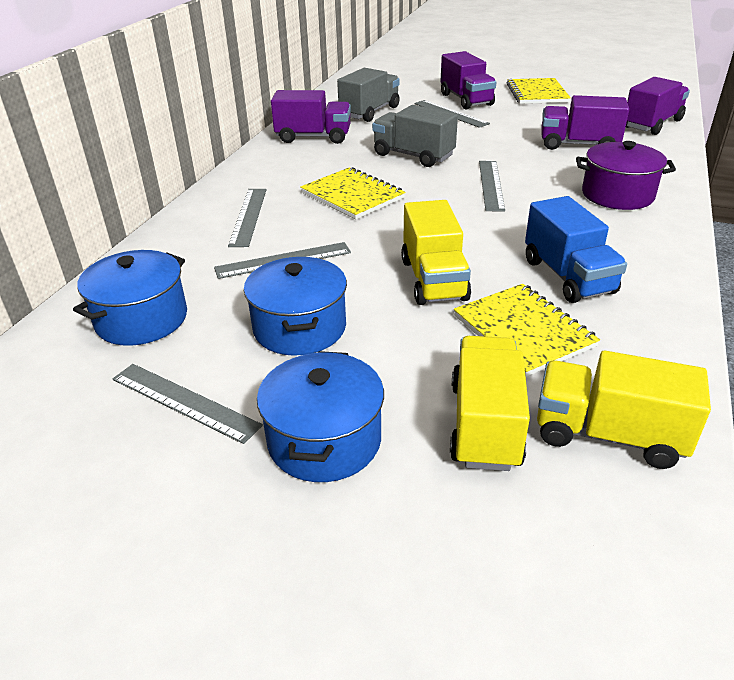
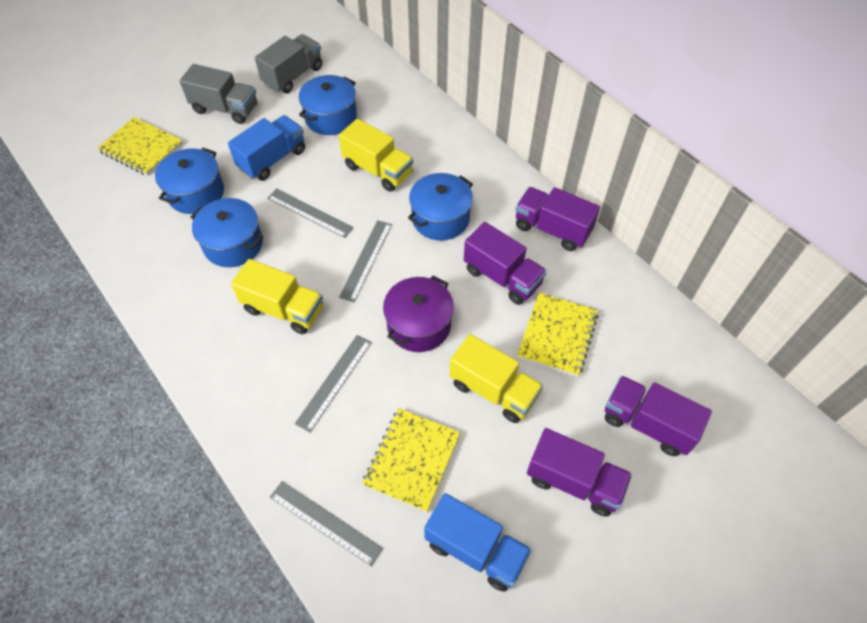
blue pot: [73,250,187,346] [244,257,347,356] [257,351,384,482] = 3 -> [155,148,224,214] [190,198,263,267] [299,75,357,135] [408,173,473,240] = 4
blue truck: [525,196,627,303] = 1 -> [228,115,305,181] [424,493,532,592] = 2
grey ruler: [113,364,263,444] [214,242,351,279] [228,189,267,247] [414,100,490,128] [479,161,505,212] = 5 -> [267,188,354,238] [270,481,383,566] [295,335,372,432] [339,220,392,302] = 4

